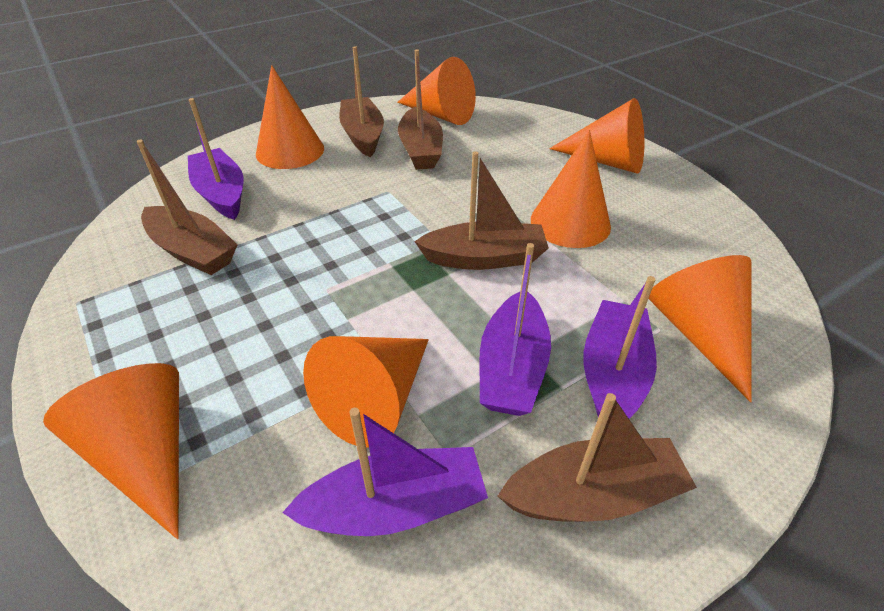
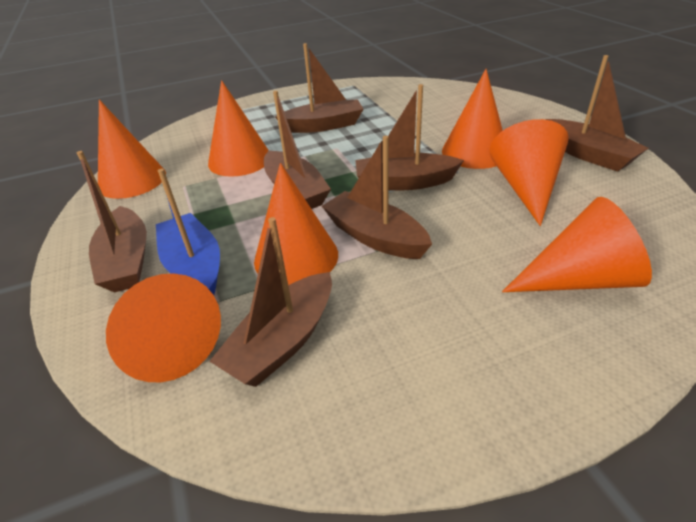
blue boat: none = 0 -> [156,169,220,295] = 1
brown boat: [137,140,238,275] [339,46,384,157] [398,49,443,170] [414,151,549,270] [498,393,697,522] = 5 -> [77,151,147,293] [209,217,332,387] [264,91,331,209] [275,43,363,133] [322,136,432,259] [355,84,464,191] [546,55,649,172] = 7
purple boat: [188,98,244,220] [282,408,488,536] [479,243,551,416] [583,276,657,418] = 4 -> none = 0

